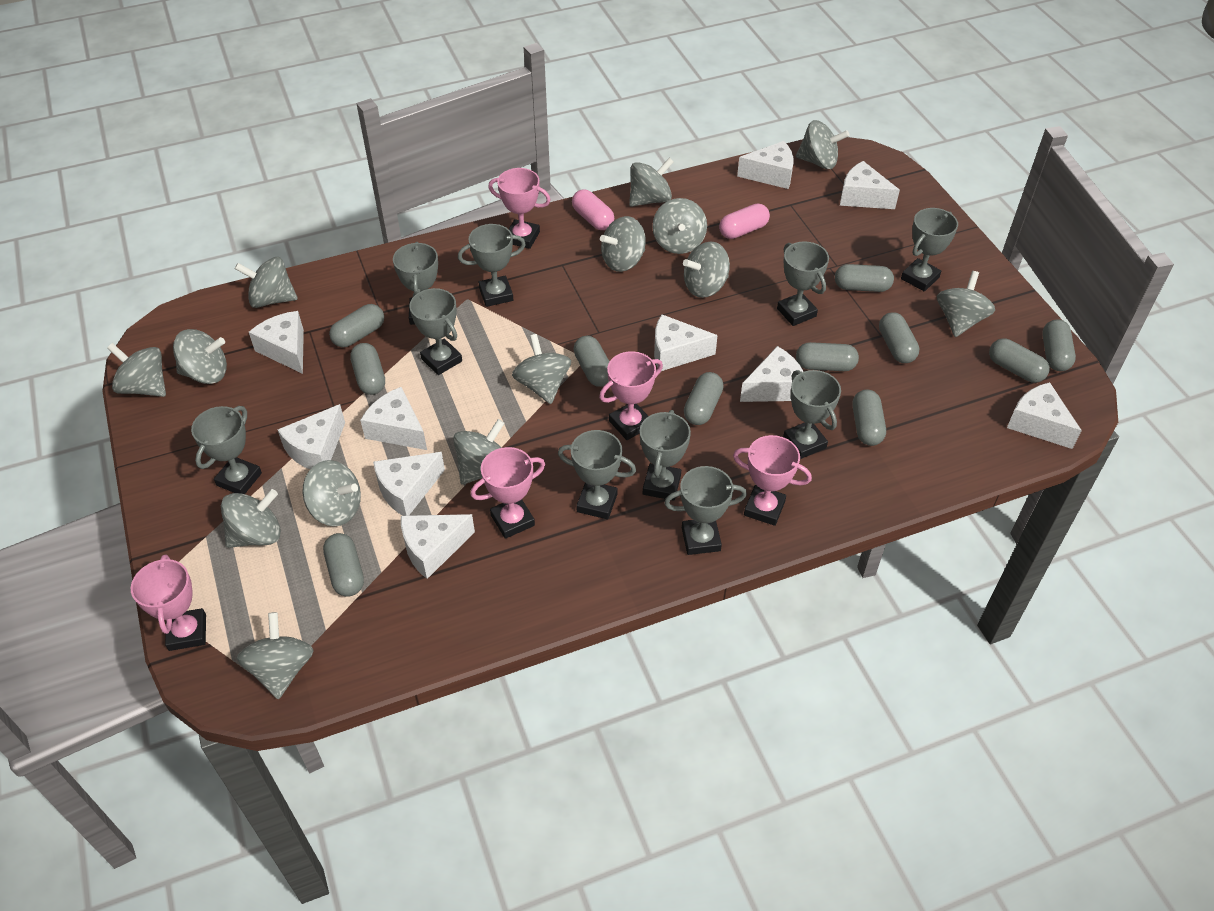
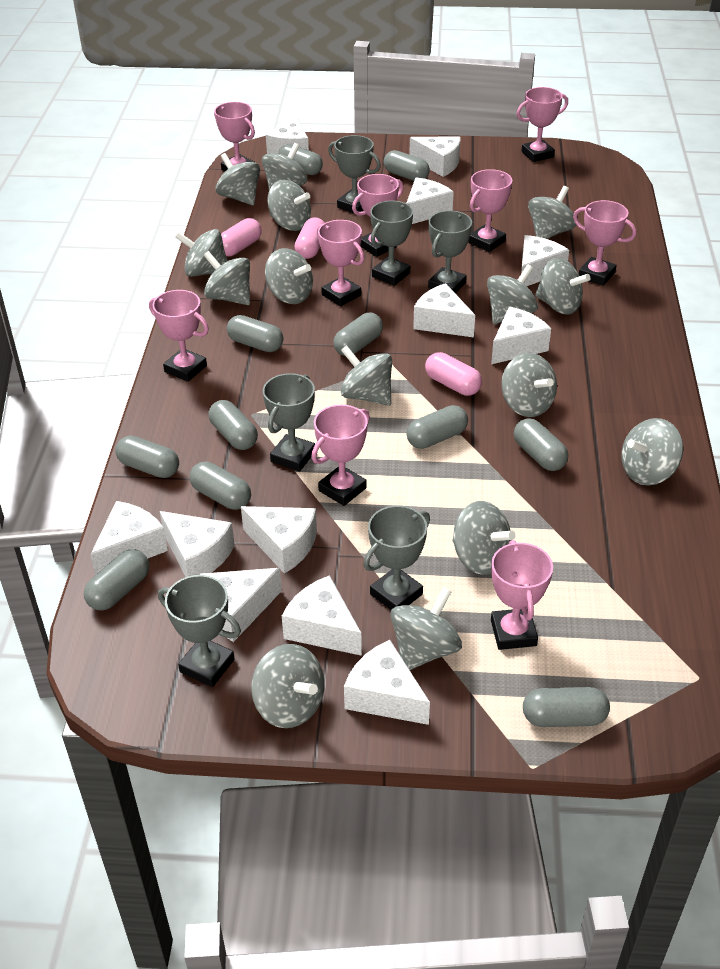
grey spinning top: [107,343,166,397] [173,329,227,384] [221,489,281,548] [235,257,298,308] [237,612,314,699] [302,460,361,526] [453,419,504,485] [512,334,571,404] [600,216,646,272] [629,157,674,207] [652,198,707,254] [683,241,730,298] [796,120,850,169] [937,271,995,337] = 14 -> [175,229,228,277] [204,251,250,305] [216,153,260,205] [251,644,325,728] [262,143,307,190] [265,248,313,304] [267,180,311,231] [341,345,392,406] [391,587,462,670] [453,501,515,575] [487,264,538,324] [501,353,557,417] [528,186,576,239] [535,258,590,315] [621,418,683,485] = 15
grey trophy: [191,406,262,494] [393,242,438,325] [409,288,462,375] [458,224,526,307] [558,430,636,519] [640,410,691,501] [664,466,747,555] [777,241,829,326] [783,370,841,459] [901,208,958,292] = 10 -> [158,575,241,687] [263,373,315,472] [328,135,381,213] [363,506,430,610] [370,200,413,286] [428,210,472,294] = 6
pink capsule: [572,189,614,230] [719,203,770,239] = 2 -> [221,218,262,256] [294,218,325,259] [425,352,482,396] = 3
pink trophy: [131,555,206,651] [470,447,545,539] [488,168,551,249] [599,351,663,440] [733,435,812,526] = 5 -> [149,290,209,382] [214,102,255,172] [311,405,370,506] [317,220,365,306] [352,174,404,257] [468,169,512,252] [491,540,553,650] [516,87,568,162] [573,200,636,286] = 9
white cheese: [249,311,304,374] [277,404,345,469] [360,387,427,450] [373,452,445,516] [401,514,475,579] [654,315,718,371] [737,141,794,189] [740,346,804,402] [840,161,900,209] [1007,382,1082,449] = 10 -> [90,501,168,575] [160,511,235,577] [200,568,282,642] [241,506,317,574] [266,116,309,154] [282,575,362,656] [344,640,430,725] [406,177,454,224] [409,136,461,177] [413,283,475,337] [491,306,551,364] [521,235,569,286] = 12

